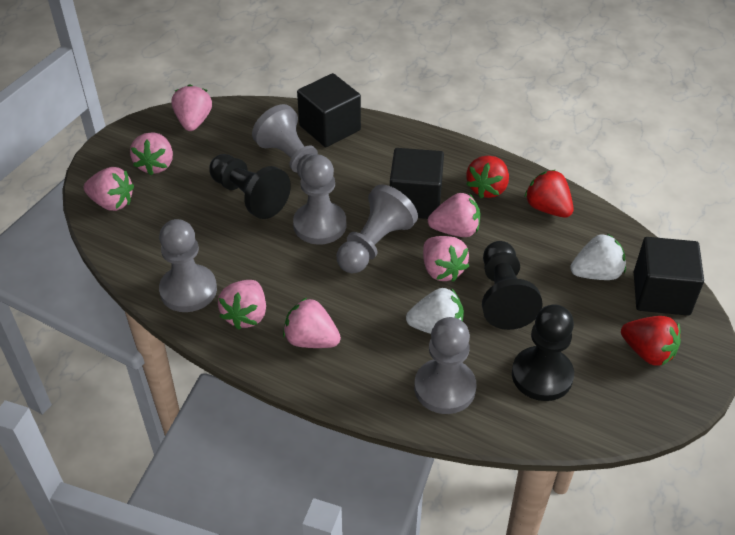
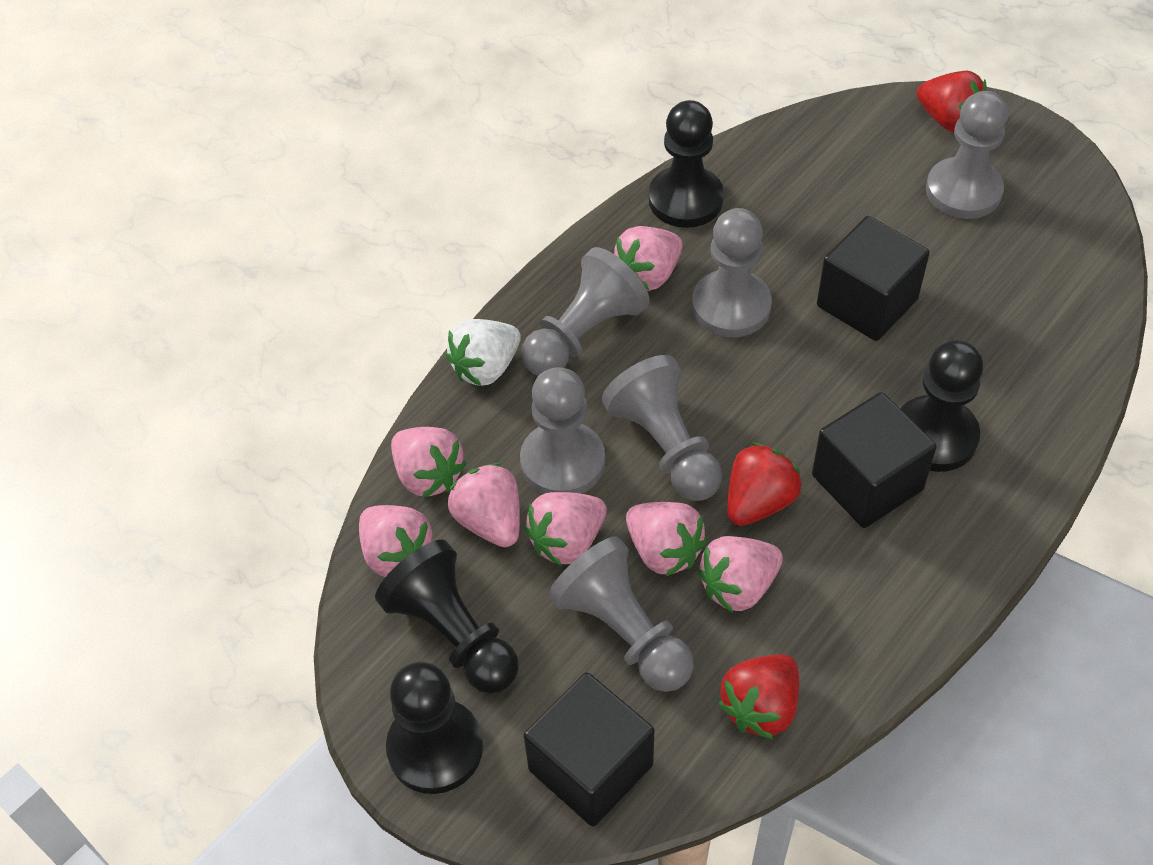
black pawn: [209,154,291,219] [482,241,543,330] [512,304,574,401] = 3 -> [375,540,519,694] [386,662,483,794] [649,100,724,228] [900,340,983,472] = 4
grey pawn: [159,219,217,312] [252,104,318,178] [293,155,346,244] [337,184,418,273] [414,317,476,414] = 5 -> [520,367,605,494] [521,247,650,376] [548,536,694,692] [602,355,722,501] [692,208,772,338] [926,91,1008,219] = 6
white strawberry: [406,288,464,334] [570,234,626,280] = 2 -> [446,319,521,386] = 1

